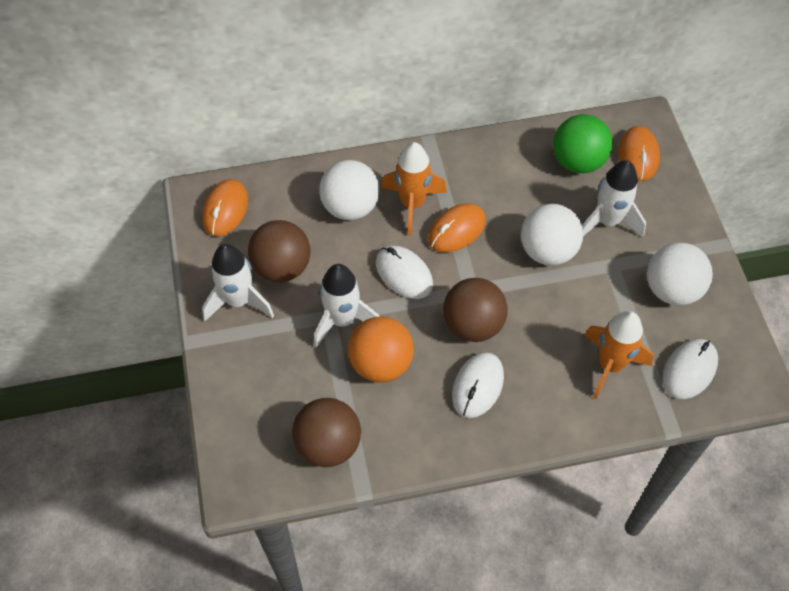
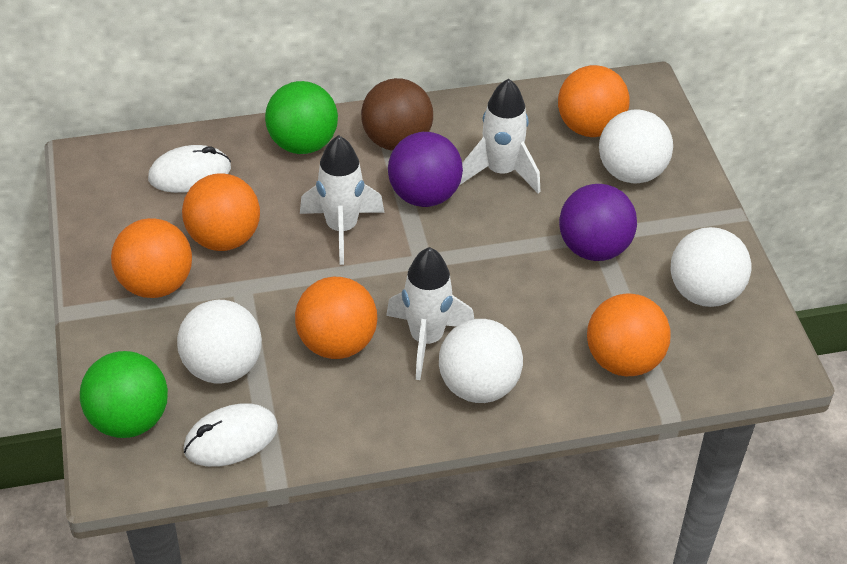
brown ball: [248,220,311,282] [292,398,361,467] [443,278,508,342] = 3 -> [361,78,433,151] = 1
green ball: [553,114,613,173] = 1 -> [80,351,168,438] [265,81,338,154] = 2
orange ball: [348,317,414,383] = 1 -> [111,218,192,298] [182,173,260,251] [295,277,377,359] [558,65,630,137] [587,293,671,376] = 5
orange mouse: [202,179,249,236] [428,203,486,252] [618,126,660,181] = 3 -> none = 0
orange rocket: [381,142,447,236] [584,311,654,399] = 2 -> none = 0
purple ball: none = 0 -> [388,132,463,207] [559,184,637,261] = 2
white ball: [319,160,380,220] [521,204,583,266] [647,243,713,306] = 3 -> [177,300,262,384] [439,319,523,403] [599,109,673,183] [671,227,751,307] = 4
white mouse: [376,245,433,299] [452,352,504,418] [663,339,718,399] = 3 -> [148,145,231,193] [183,403,278,467] = 2

